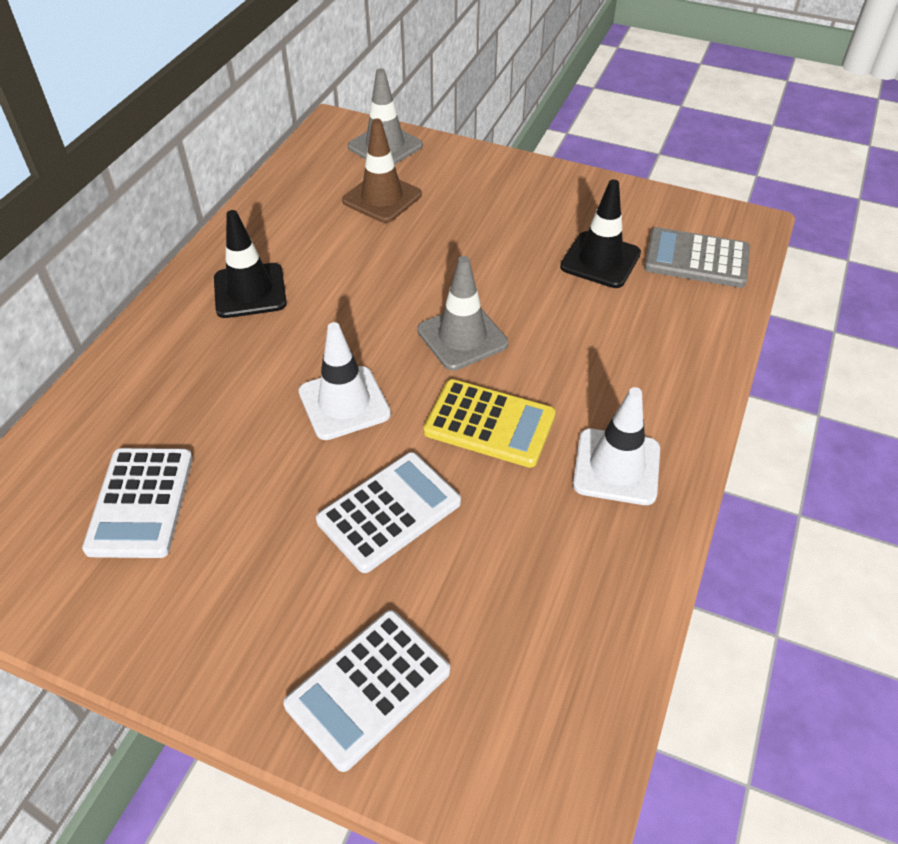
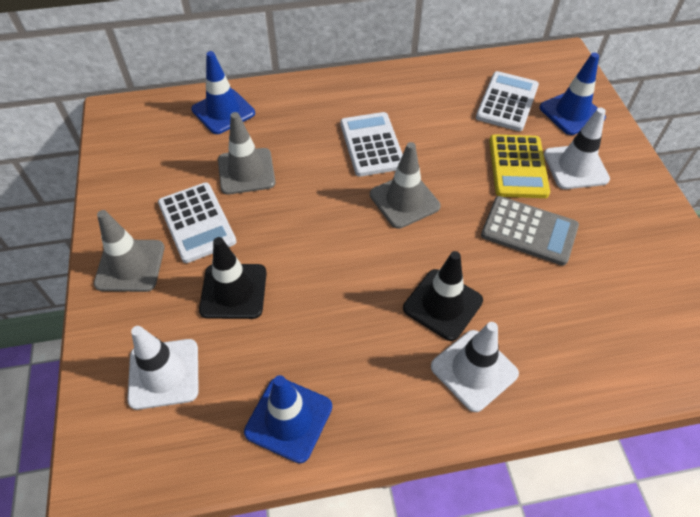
blue traffic cone: none = 0 -> [191,51,255,134] [244,375,332,464] [540,53,606,135] = 3
brown traffic cone: [342,119,422,223] = 1 -> none = 0
grey traffic cone: [348,68,423,164] [417,256,508,371] = 2 -> [94,210,164,292] [218,112,276,195] [370,142,441,229] = 3
white traffic cone: [299,322,391,440] [573,387,660,505] = 2 -> [127,326,199,410] [431,322,519,412] [544,108,610,189] = 3

